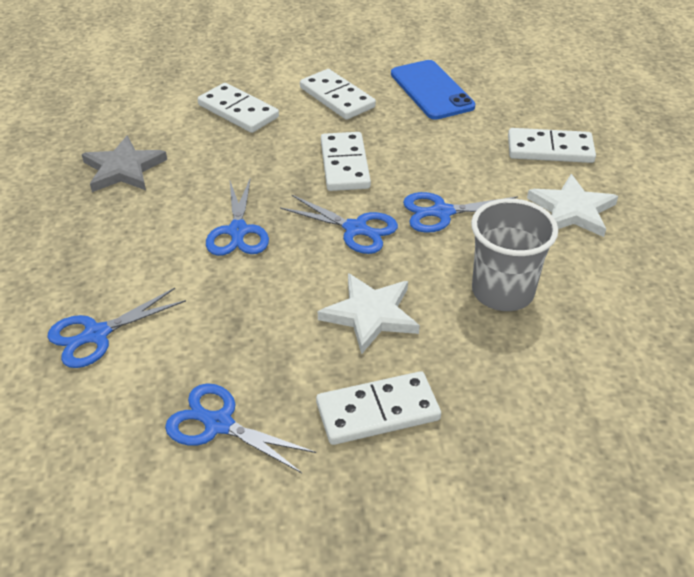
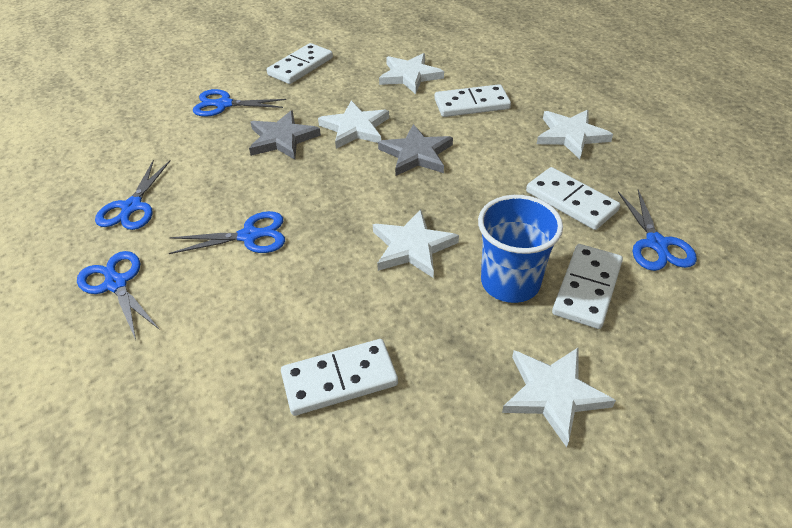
blue cup: none = 0 -> [478,195,563,303] = 1
blue phone: [391,60,476,120] = 1 -> none = 0
grey cup: [471,198,558,311] = 1 -> none = 0
grey star: [82,136,167,192] = 1 -> [249,110,321,160] [378,124,453,176] = 2
white star: [318,273,420,354] [527,174,618,237] = 2 -> [318,101,389,149] [373,209,459,278] [379,53,444,94] [502,348,616,447] [537,110,613,159] = 5

